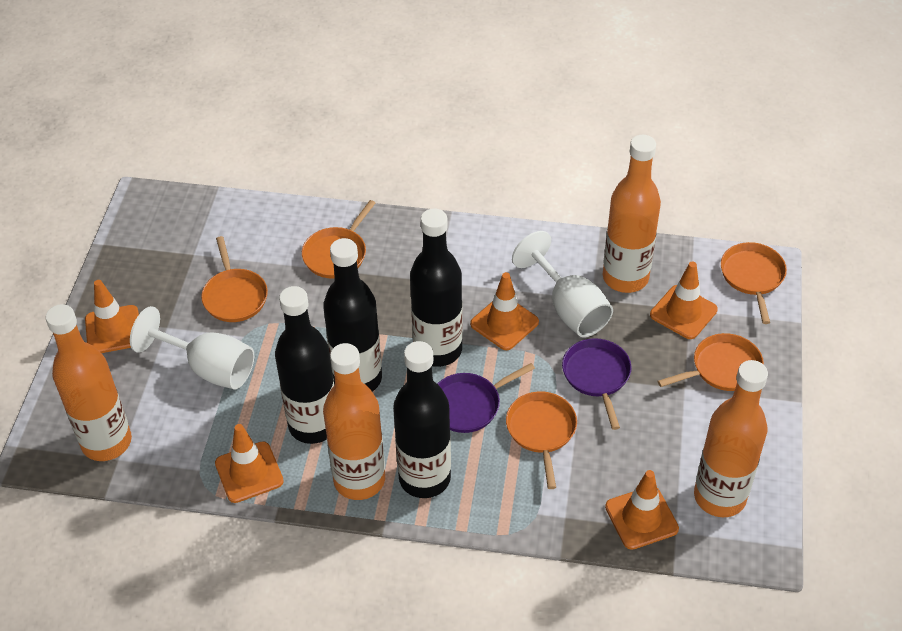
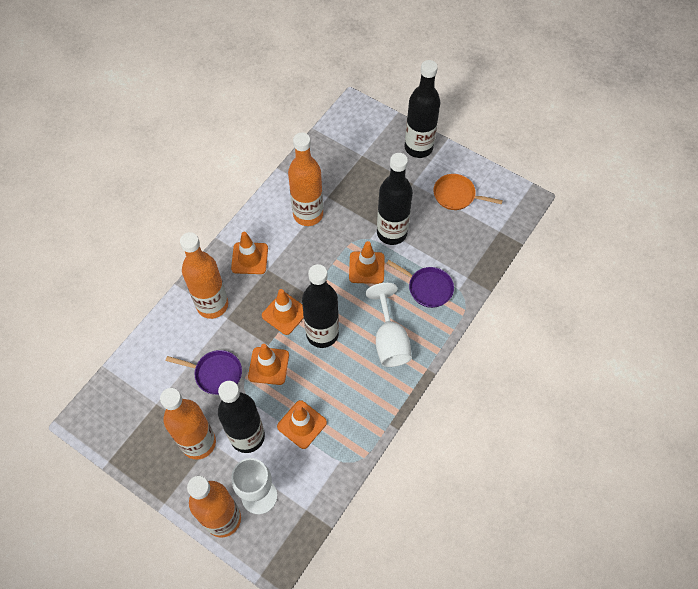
orange pan: [201,236,268,322] [302,200,375,279] [506,391,577,489] [658,333,764,391] [721,242,787,324] = 5 -> [434,174,503,210] = 1

